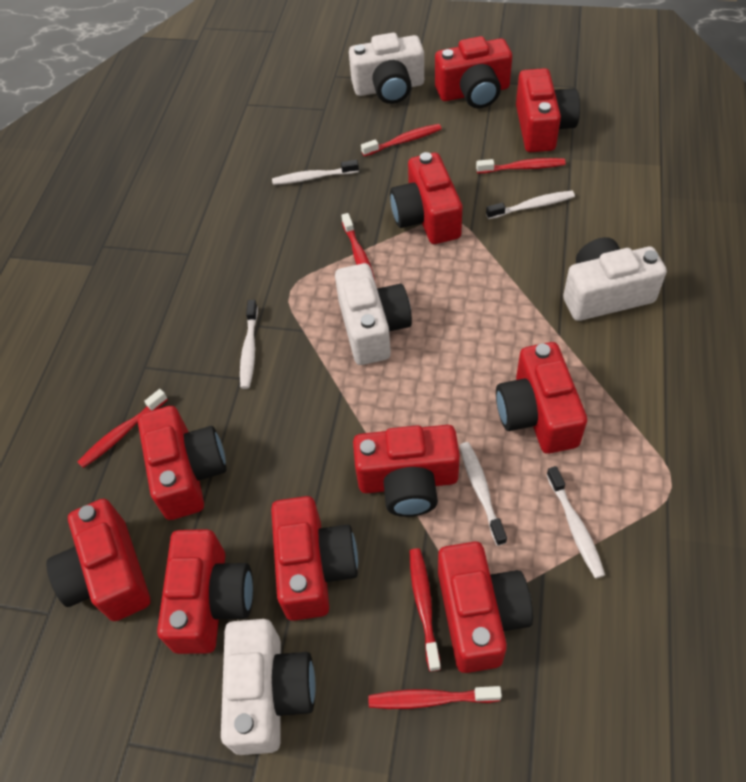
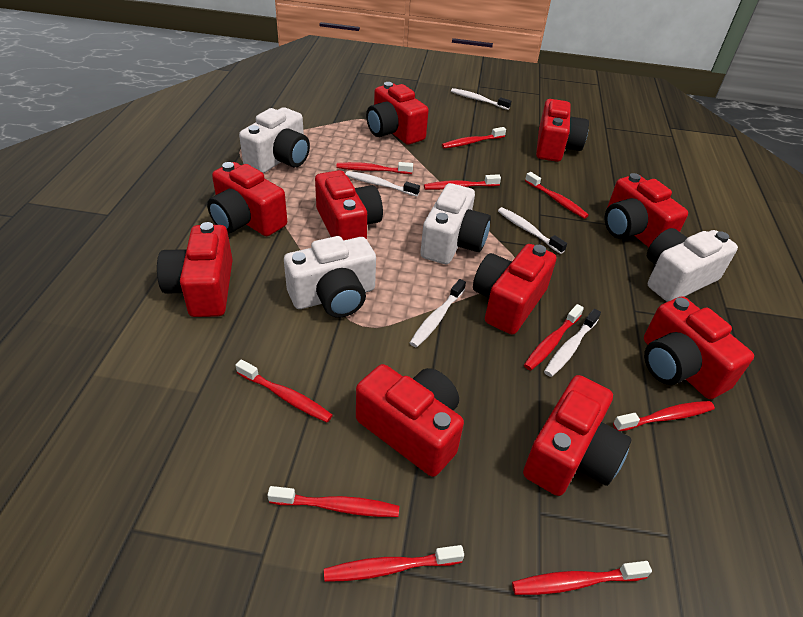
red toothbrush: [77,389,168,468] [341,213,376,283] [361,124,442,157] [368,686,502,709] [410,548,441,672] [476,158,565,174] = 6 -> [236,359,333,422] [267,486,399,517] [324,545,464,582] [336,162,413,174] [424,174,501,190] [442,127,506,149] [512,561,652,595] [524,304,584,370] [525,172,589,219] [613,401,715,431] = 10

